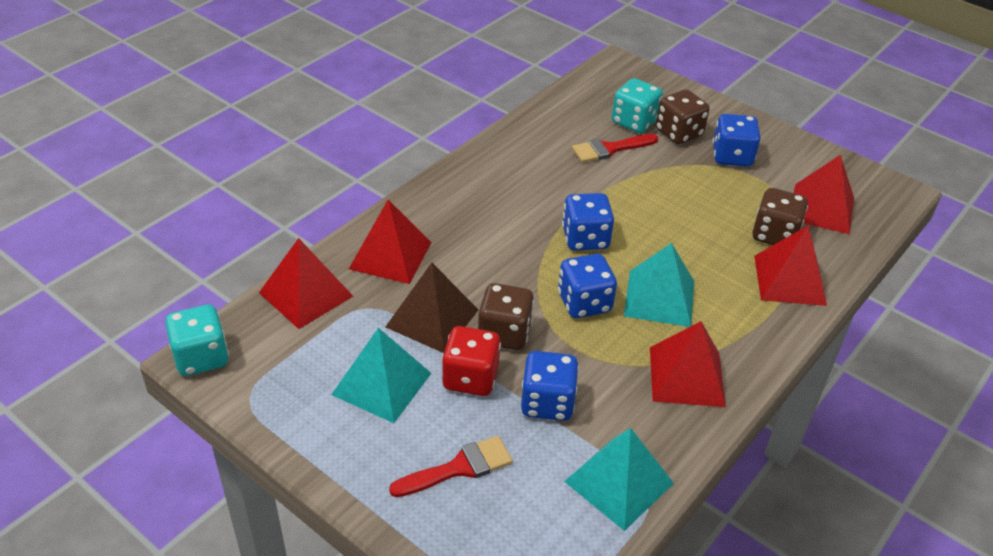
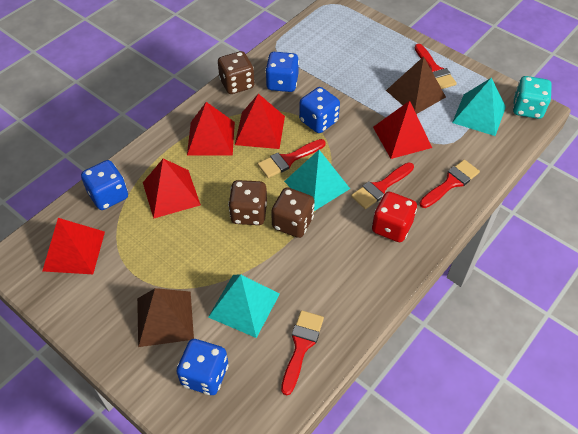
brown pyramid: [386,263,478,353] = 1 -> [137,288,194,347] [386,57,446,114] = 2
red brush: [389,436,513,497] [572,134,658,163] = 2 -> [258,139,326,178] [281,310,324,395] [351,162,414,209] [415,44,457,89] [419,160,480,208] = 5
turquoise dice: [165,305,229,376] [612,78,663,133] = 2 -> [513,76,552,119] = 1

